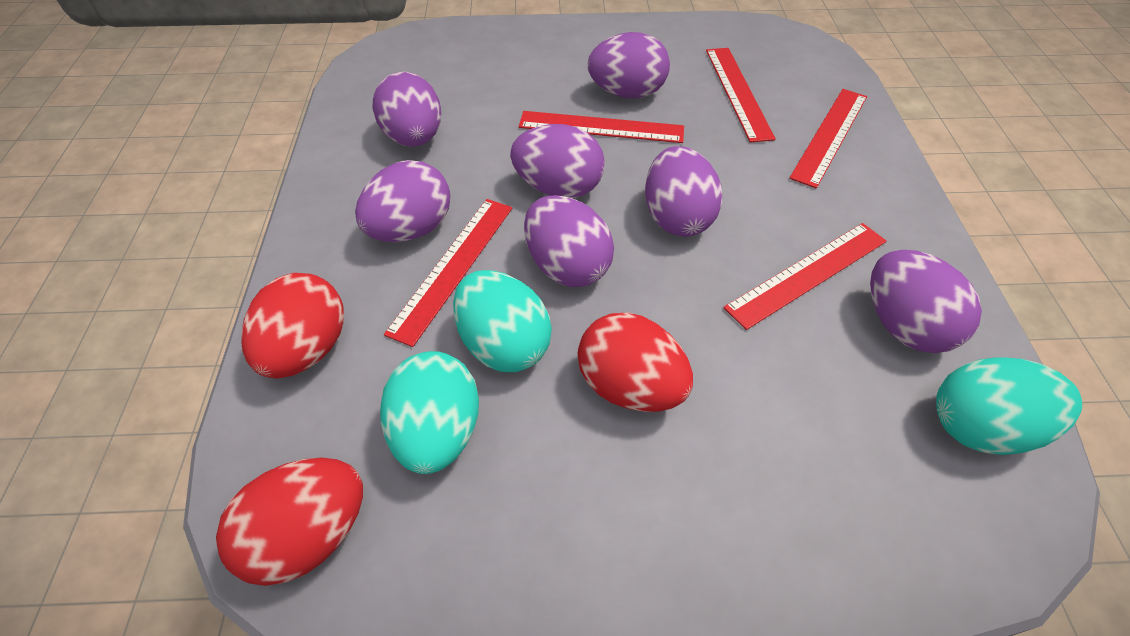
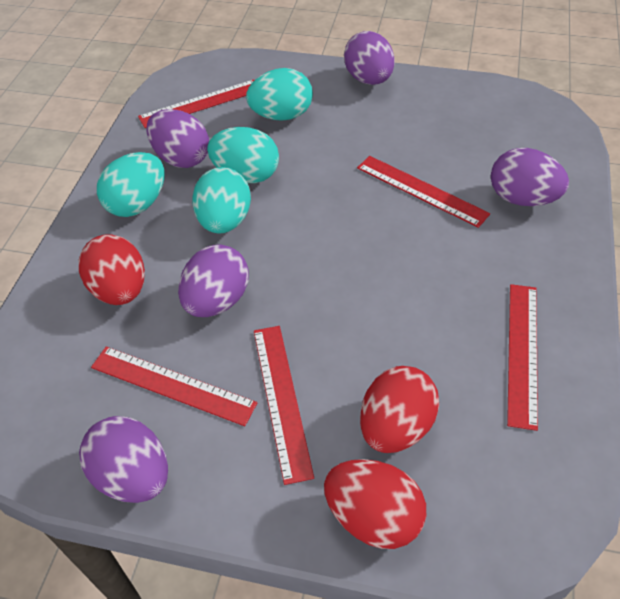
purple egg: [355,160,450,242] [373,72,441,147] [510,124,605,198] [524,195,614,287] [588,32,670,99] [645,146,722,237] [870,250,982,353] = 7 -> [79,416,168,503] [147,109,209,168] [178,244,249,317] [344,31,395,85] [491,148,569,206] = 5
turquoise egg: [380,351,479,474] [453,270,552,372] [936,357,1082,455] = 3 -> [97,152,164,217] [192,167,251,234] [207,127,279,183] [246,68,313,121] = 4

